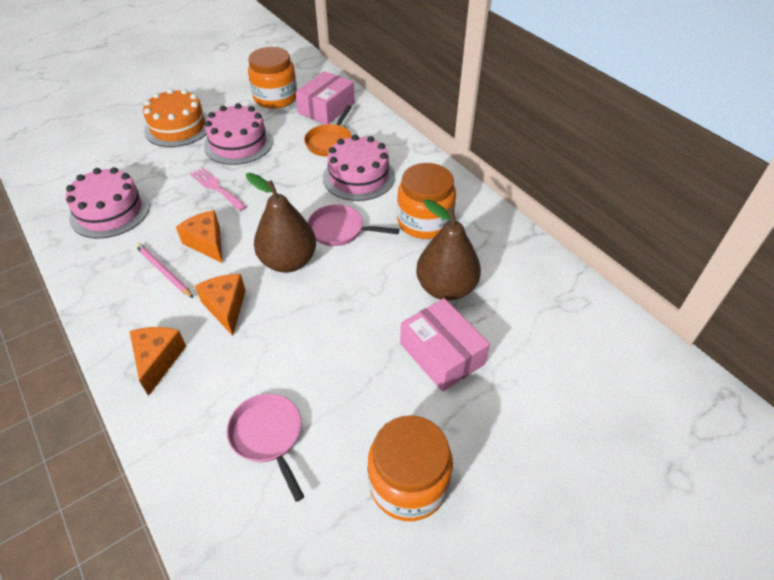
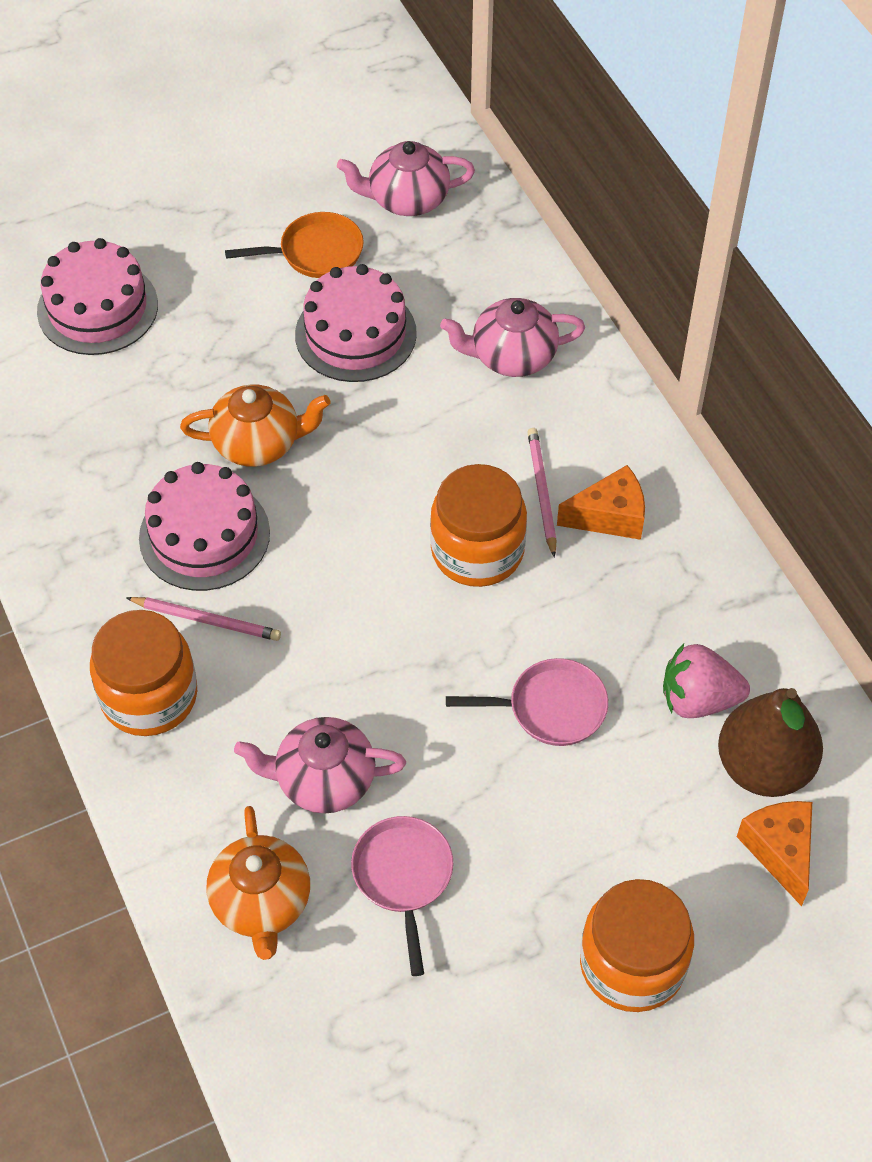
brown pear: [246,173,316,273] [416,199,481,301] = 2 -> [718,688,823,797] = 1
orange cake: [143,88,208,147] = 1 -> none = 0
orange cheese: [129,327,186,396] [176,210,222,263] [195,274,246,336] = 3 -> [557,465,645,540] [737,801,812,906] = 2
orange teapot: none = 0 -> [180,384,331,467] [207,806,310,960] = 2
pink box: [295,71,355,124] [400,298,490,392] = 2 -> none = 0
pink fork: [190,167,247,211] = 1 -> none = 0
pink pencil: [135,243,193,298] = 1 -> [126,597,281,641] [528,428,557,558] = 2
pink strawberry: none = 0 -> [663,644,750,718] = 1
pink teapot: none = 0 -> [234,717,406,814] [337,141,475,216] [440,298,585,377] = 3

